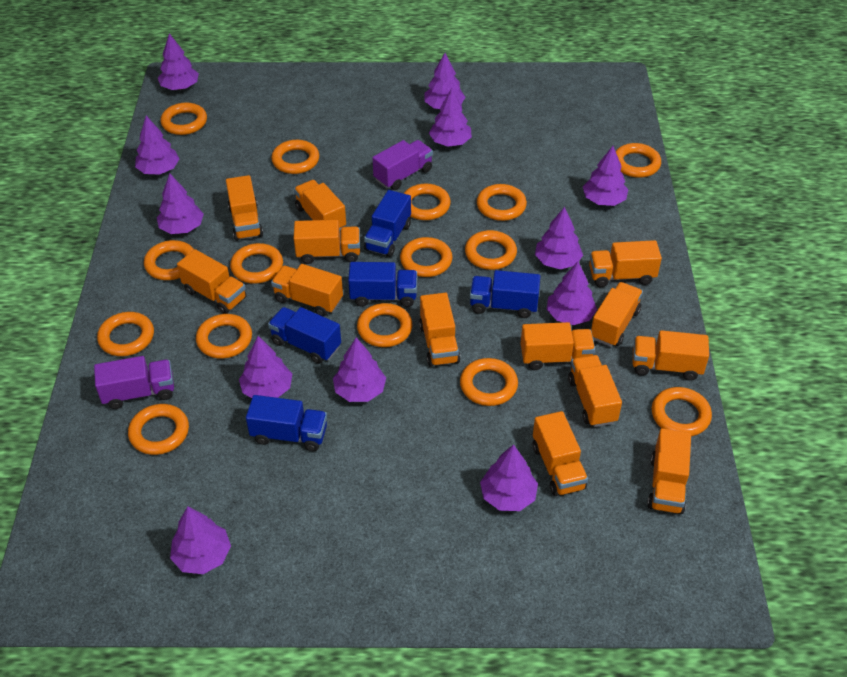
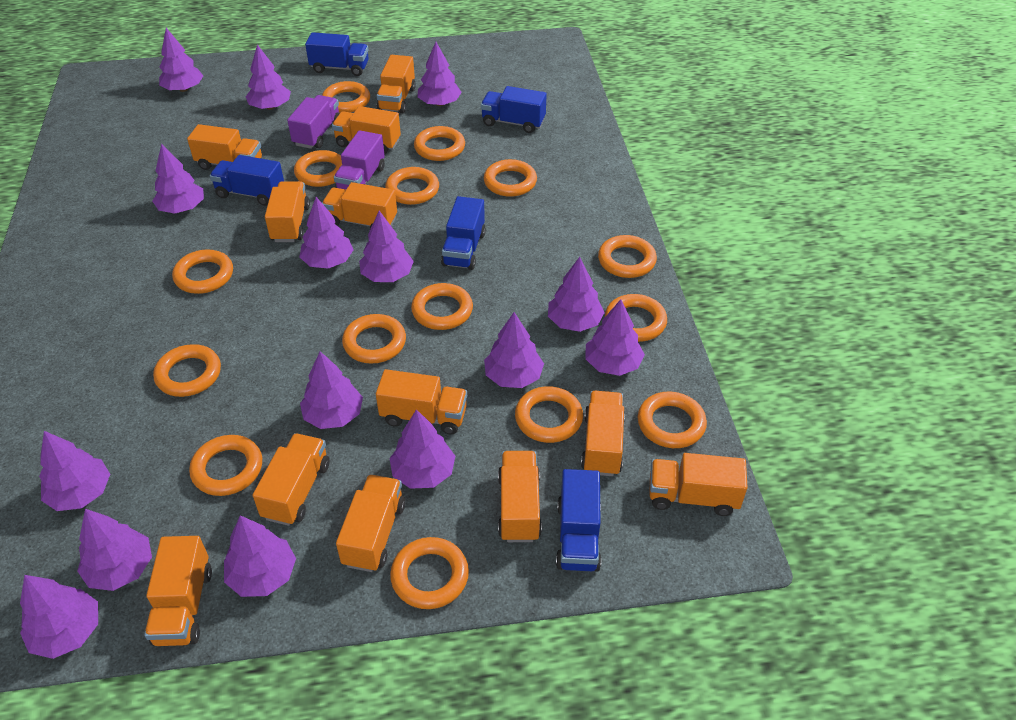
orange truck: [177,249,246,314] [226,175,263,241] [271,264,343,317] [294,180,346,231] [294,220,360,264] [419,293,460,367] [521,322,595,370] [533,411,588,496] [568,355,622,427] [589,240,662,287] [591,282,643,347] [633,330,709,381] [647,428,691,514] = 13 -> [144,536,212,646] [187,124,262,170] [253,433,330,526] [265,181,310,242] [322,182,397,229] [332,106,401,154] [336,475,405,572] [376,369,467,434] [377,55,416,113] [498,451,542,542] [581,391,625,476] [649,453,748,516] = 12
purple tree: [135,116,180,175] [157,173,204,234] [158,33,199,90] [170,506,231,574] [239,336,292,398] [333,337,386,402] [424,53,465,109] [429,88,472,147] [480,444,538,511] [535,207,583,269] [547,262,597,325] [583,146,628,206] = 12 -> [20,575,98,659] [39,431,110,511] [77,509,152,591] [152,144,204,214] [159,28,203,92] [224,515,296,597] [246,45,291,110] [299,197,353,268] [300,351,363,429] [359,211,414,282] [389,409,455,489] [418,42,462,106] [484,312,544,388] [548,257,605,332] [585,299,645,376] = 15

